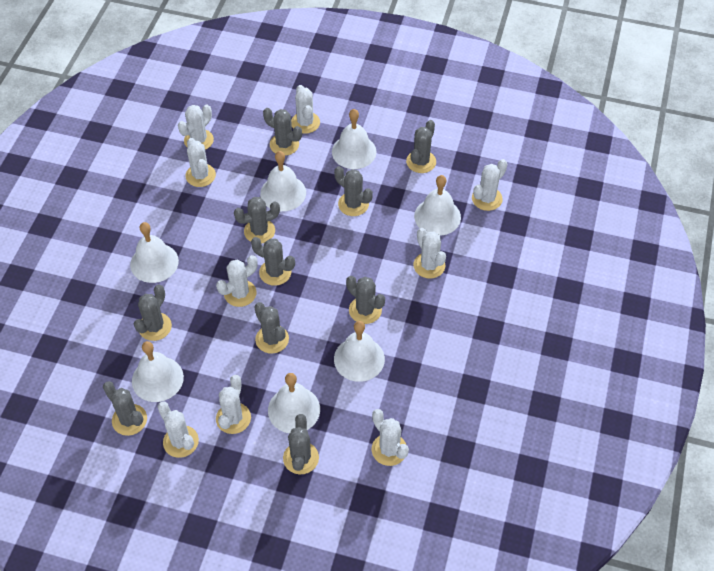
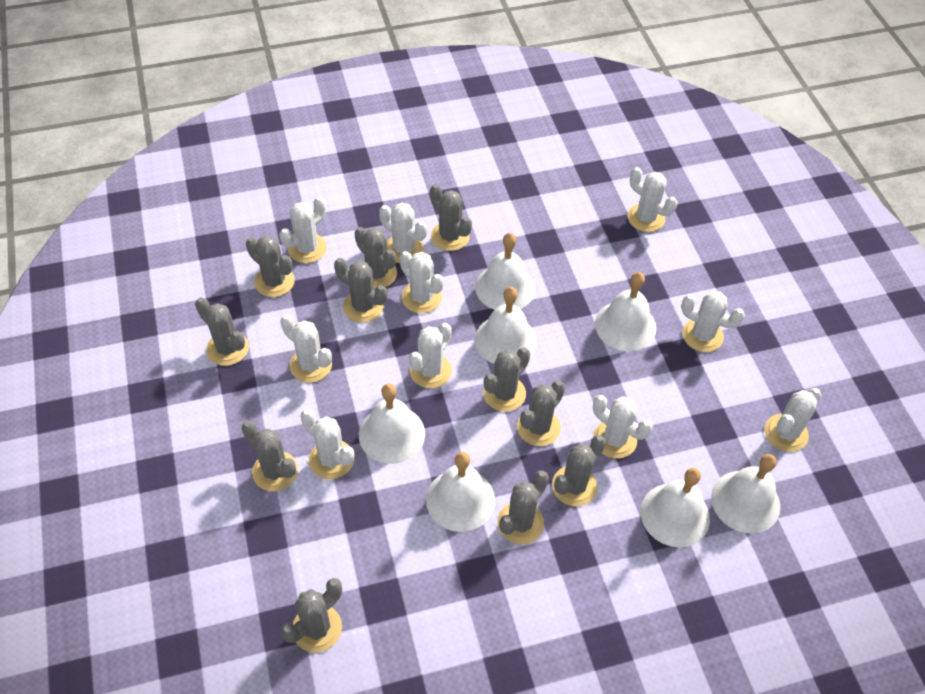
grey cactus: [103,381,147,436] [134,284,172,341] [234,197,280,243] [251,237,295,286] [254,302,289,354] [263,108,302,156] [283,414,319,474] [334,166,373,216] [346,276,385,324] [406,120,436,173] = 10 -> [195,297,249,366] [241,421,298,491] [246,235,295,297] [281,578,342,653] [334,258,387,323] [355,227,397,289] [430,184,472,251] [483,347,530,412] [497,471,549,544] [517,380,565,446] [552,435,606,506] = 11
white cactus: [157,402,199,458] [178,104,214,150] [185,138,216,187] [216,255,257,307] [216,375,251,434] [291,85,320,134] [372,409,409,466] [413,228,446,279] [472,159,507,211] = 9 -> [279,197,327,263] [280,315,332,383] [300,409,354,479] [379,203,427,263] [399,251,444,313] [409,323,452,388] [593,395,653,459] [628,167,677,232] [681,291,745,352] [765,388,821,452] = 10

